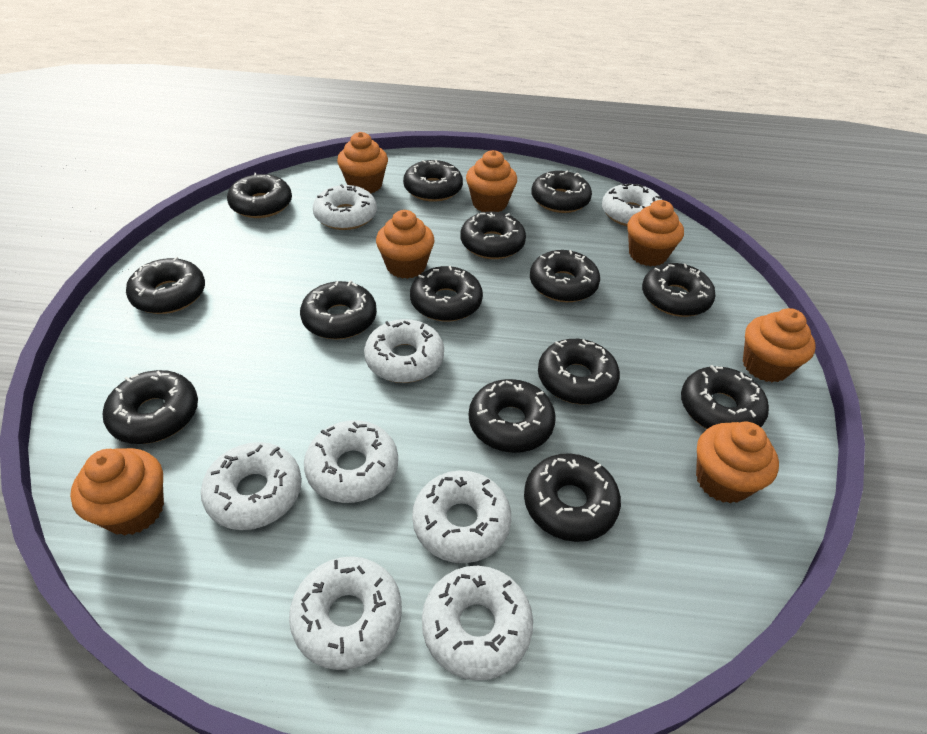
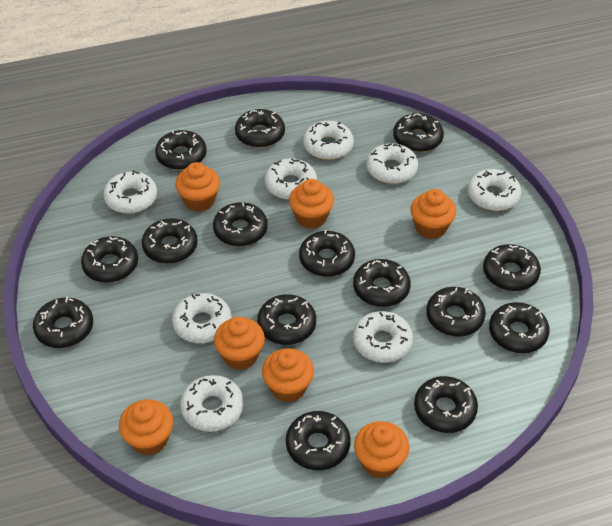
black donut: [103,370,198,444] [126,257,205,314] [227,173,292,218] [300,280,377,339] [403,160,463,202] [410,266,483,322] [460,212,526,259] [469,379,556,453] [524,453,621,542] [530,250,600,302] [531,171,592,213] [538,339,620,404] [642,263,716,317] [681,365,769,429] = 14 -> [33,297,93,348] [81,236,138,283] [142,218,198,264] [155,130,207,170] [213,202,268,247] [235,109,285,148] [257,294,316,345] [286,411,351,470] [299,230,355,277] [353,259,411,307] [393,113,444,152] [414,376,478,433] [426,287,486,337] [483,244,541,291] [489,302,550,353] = 15

